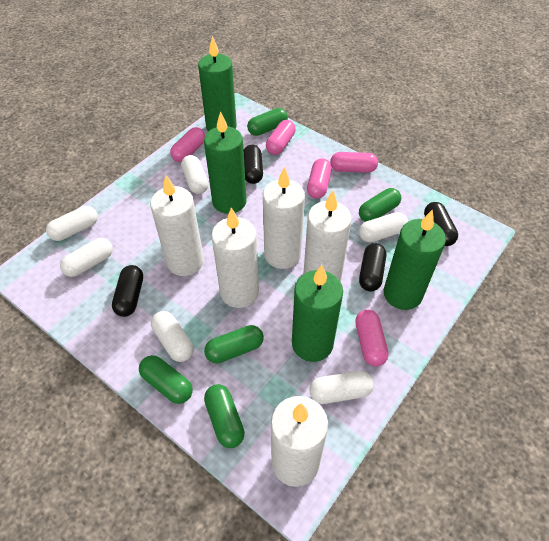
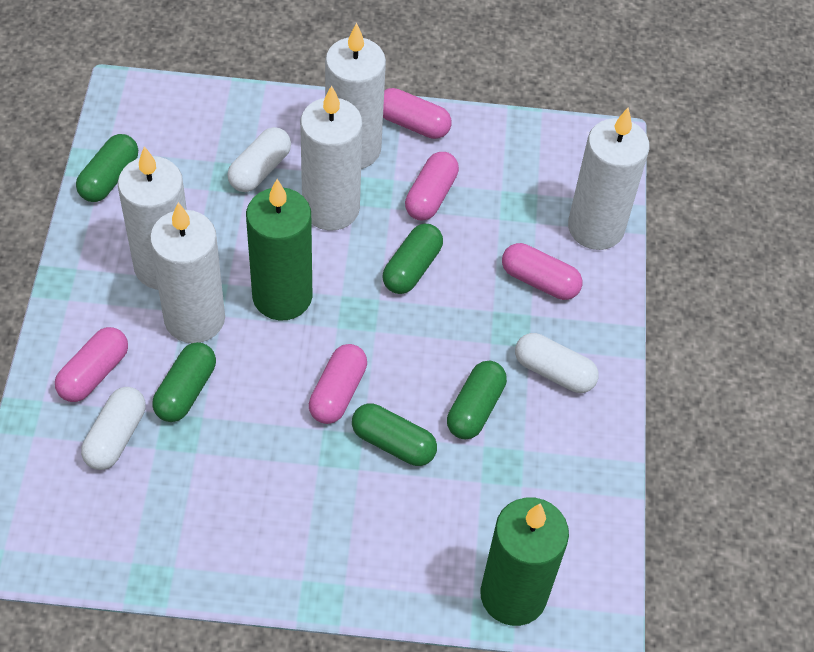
black capsule: [112,265,143,317] [243,145,263,184] [359,243,386,292] [424,202,458,246] = 4 -> none = 0
green candle: [198,36,237,131] [204,111,247,214] [292,265,343,362] [384,210,446,310] = 4 -> [246,179,313,320] [480,498,569,626] = 2
white capsule: [46,206,98,241] [60,238,113,277] [151,311,194,362] [181,155,208,194] [309,371,374,404] [359,212,408,243] = 6 -> [81,387,146,470] [227,127,291,192] [515,333,599,393] = 3

